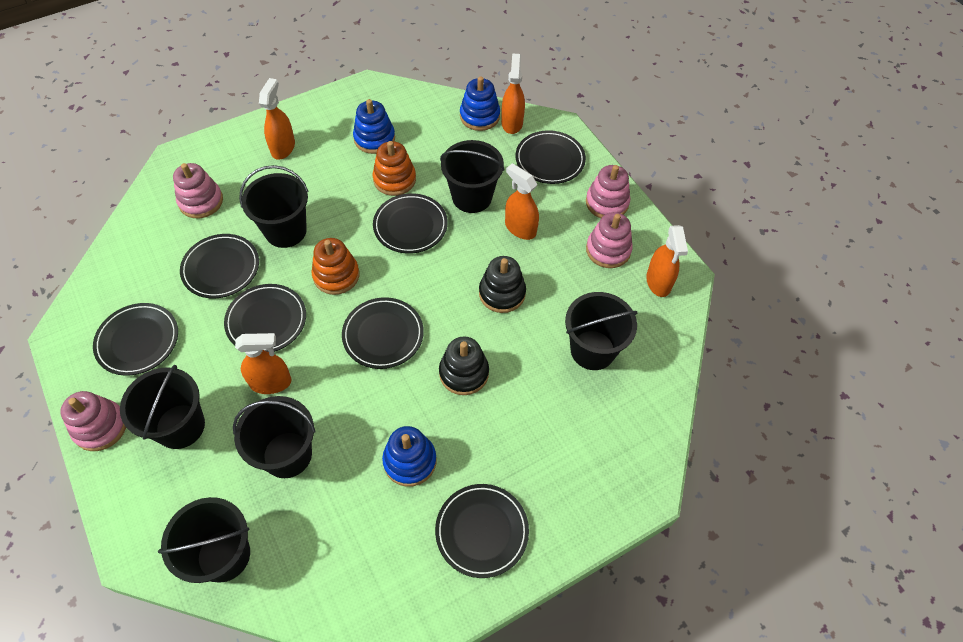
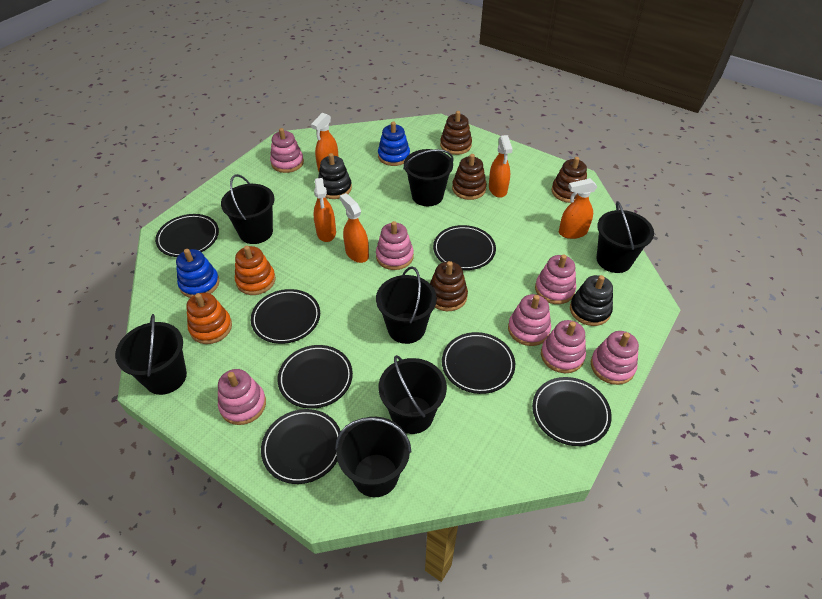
black bucket: [120,365,205,449] [158,497,250,583] [233,396,315,478] [239,165,309,248] [440,140,505,213] [565,292,637,370] = 6 -> [115,314,187,395] [221,174,274,244] [335,417,411,497] [376,266,437,344] [379,355,447,434] [403,149,454,206] [596,201,654,273] = 7
blue stacking toy: [353,99,395,154] [382,426,436,487] [460,76,500,131] = 3 -> [176,249,220,298] [378,121,410,166] = 2
brown stacking toy: none = 0 -> [430,261,468,311] [440,111,472,155] [452,154,487,200] [552,157,587,203] = 4
pink stacking toy: [60,391,126,451] [173,163,223,218] [586,165,630,218] [586,212,633,268] = 4 -> [218,369,266,425] [270,128,304,173] [376,221,414,270] [508,294,551,346] [535,254,576,304] [541,320,586,373] [591,331,639,385] = 7

